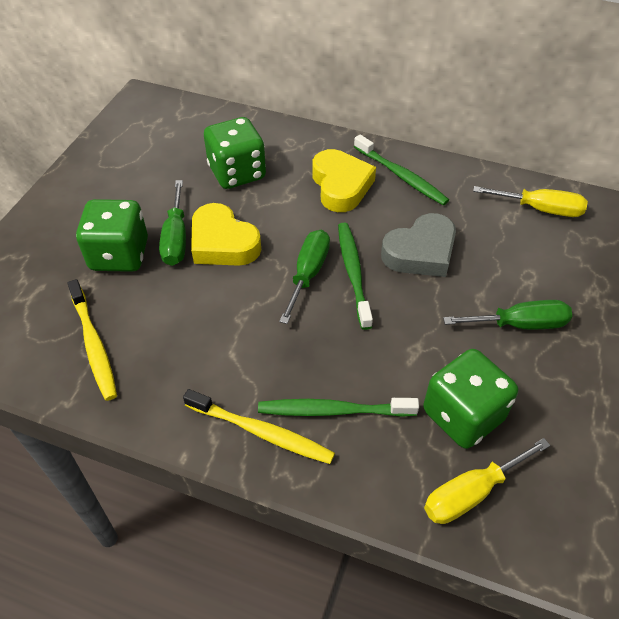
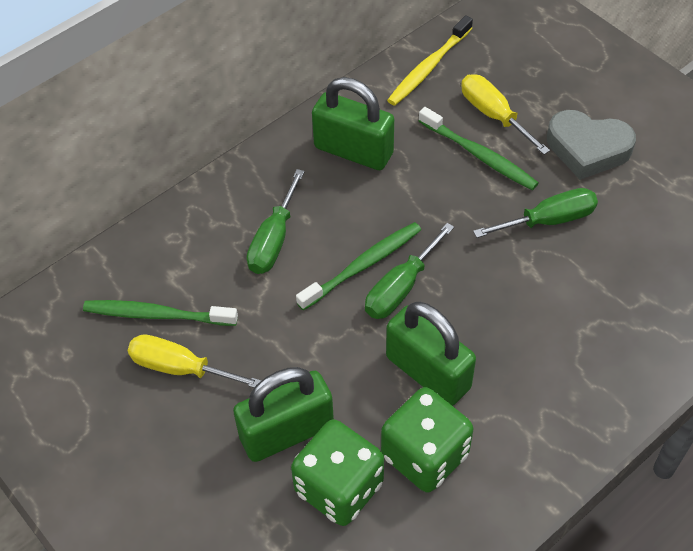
green dice: [76,199,148,272] [204,117,266,189] [423,349,518,449] = 3 -> [291,419,384,526] [381,387,473,492] = 2
green padlock: none = 0 -> [233,367,334,462] [312,77,394,170] [386,302,476,406] = 3
yellow heart: [191,203,261,266] [313,149,376,212] = 2 -> none = 0
yellow toothbrush: [67,279,117,401] [183,389,335,464] = 2 -> [387,15,473,106] = 1

